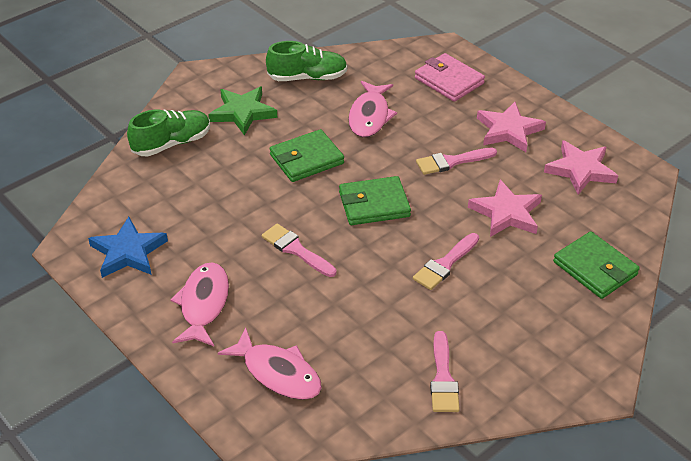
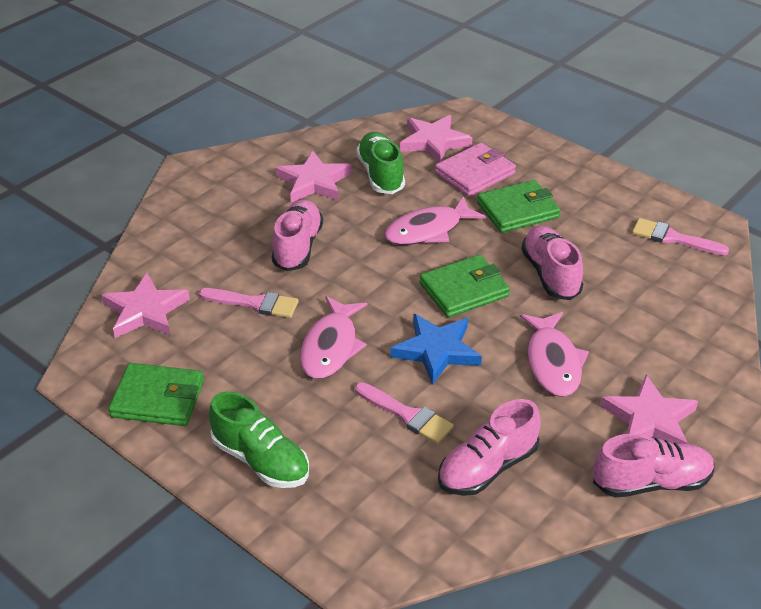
green star: [208,87,277,136] = 1 -> none = 0
pink brush: [262,224,336,277] [413,233,479,290] [416,147,497,175] [430,331,460,412] = 4 -> [199,288,299,318] [355,382,454,444] [632,218,729,255] = 3
pink shoe: none = 0 -> [272,200,323,271] [438,399,541,496] [521,226,583,300] [593,433,715,498] = 4
pink star: [468,180,542,237] [477,102,546,152] [544,140,618,195] = 3 -> [101,273,190,338] [275,151,352,202] [400,115,472,163] [600,375,698,444] = 4

